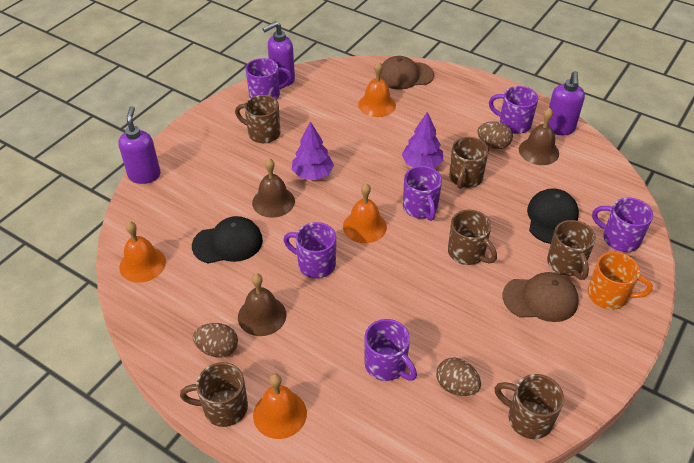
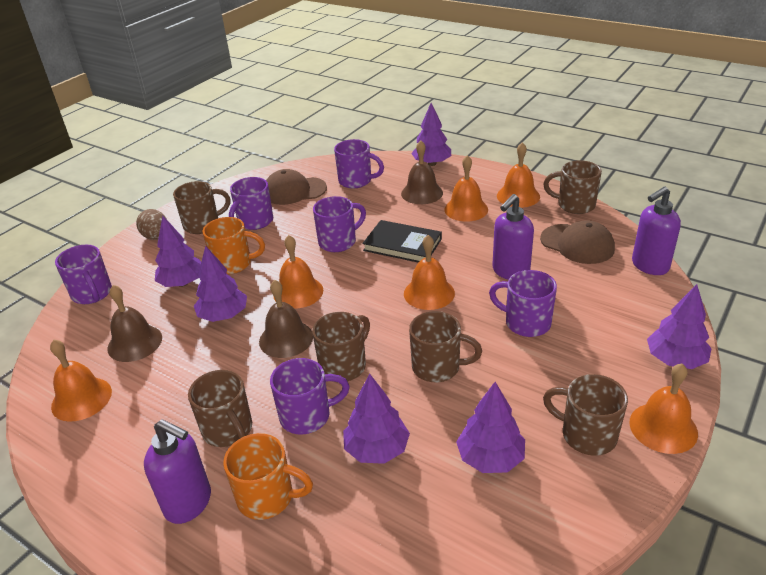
black book: none = 0 -> [362,220,442,263] = 1
black cap: [192,216,263,264] [527,188,579,244] = 2 -> none = 0
brown egg: [193,323,238,357] [436,358,481,396] [478,121,513,149] = 3 -> [136,209,166,240] = 1
orange bell: [119,221,166,283] [253,374,307,439] [343,183,387,243] [358,62,396,117] = 4 -> [50,339,112,422] [274,235,323,309] [404,235,455,310] [444,155,488,222] [497,142,540,208] [629,364,698,454] = 6
orange mug: [588,252,653,310] = 1 -> [202,217,265,275] [223,433,313,520] = 2
purple tree: [292,121,334,180] [402,112,443,168] = 2 -> [155,216,201,287] [194,246,247,322] [343,374,410,464] [411,103,451,166] [456,382,525,473] [647,284,712,369] = 6

